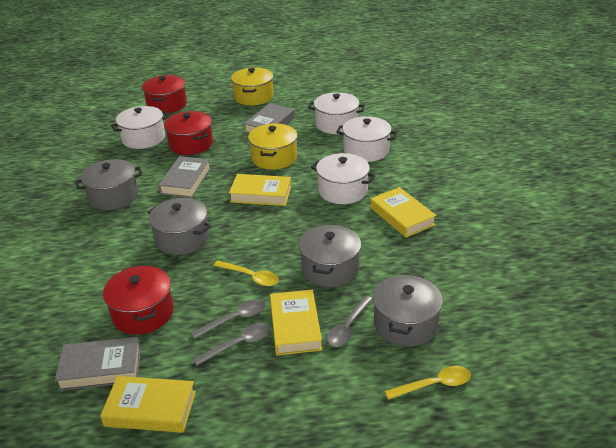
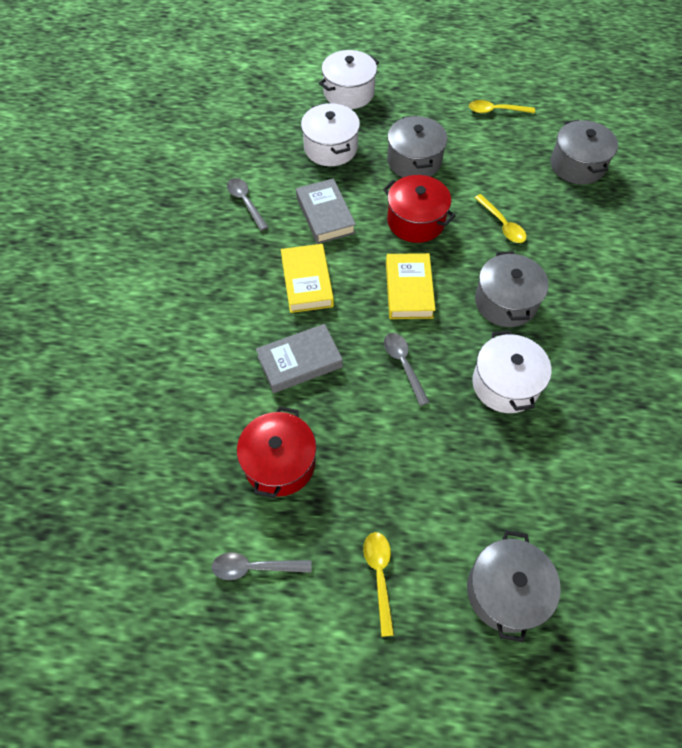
grey book: [55,337,141,391] [158,156,211,198] [244,103,295,133] = 3 -> [256,324,343,393] [296,178,356,244] = 2
red pot: [103,266,174,335] [142,75,187,113] [164,111,213,155] = 3 -> [237,406,316,498] [383,175,456,243] = 2
white pot: [111,106,169,149] [308,92,365,134] [311,153,376,204] [336,116,397,162] = 4 -> [301,103,360,166] [319,50,379,109] [472,330,552,413] = 3
yellow book: [100,376,196,433] [229,174,291,206] [270,290,322,355] [370,187,437,238] = 4 -> [281,244,334,313] [386,253,435,319] = 2
yellow pot: [231,67,274,105] [248,123,298,170] = 2 -> none = 0
yellow spoon: [213,260,279,286] [384,366,471,400] = 2 -> [363,532,394,637] [469,100,535,113] [474,194,527,243] = 3

